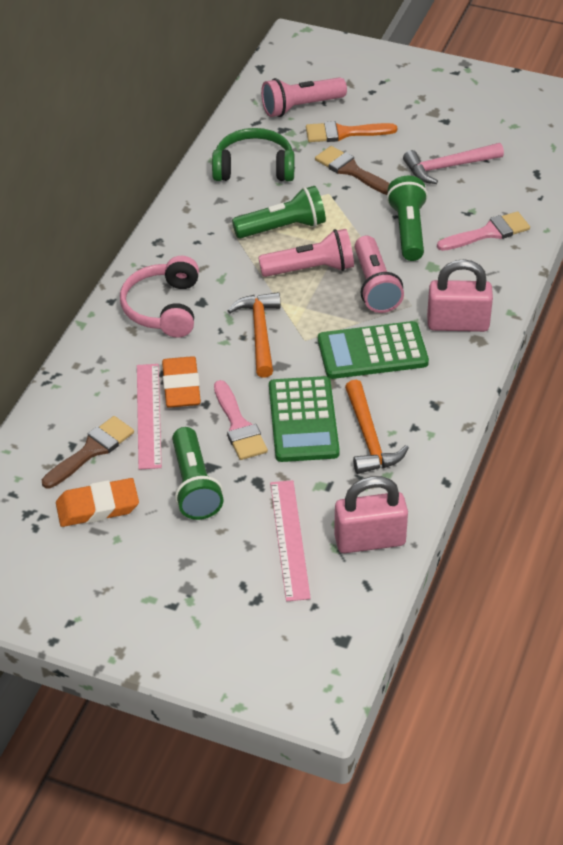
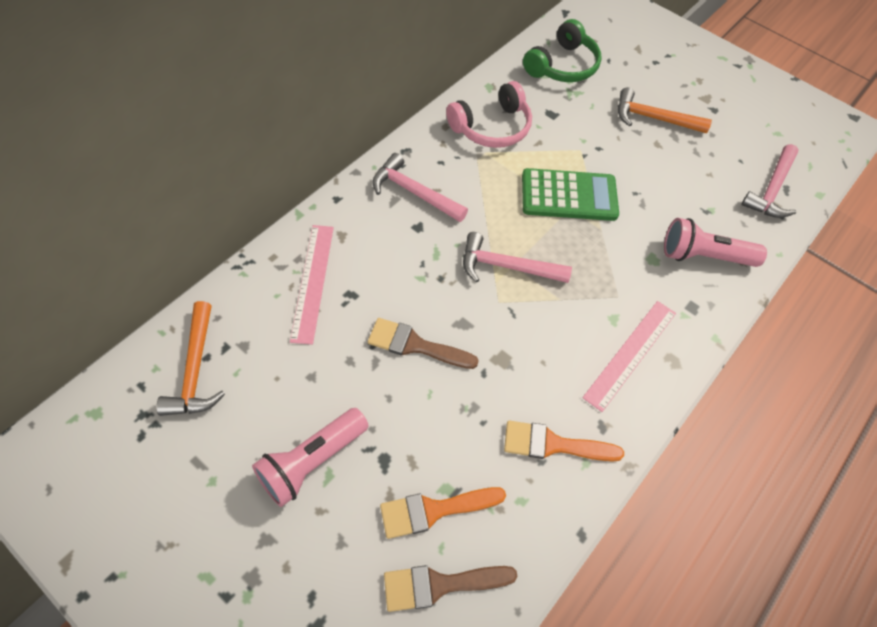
green calculator: [269,376,340,462] [318,321,429,379] = 2 -> [522,168,619,221] = 1
green flashlight: [172,427,224,520] [232,186,326,239] [387,175,428,261] = 3 -> none = 0
orange brush: [306,121,397,142] = 1 -> [380,487,506,539] [504,420,624,462] = 2
orange eraser: [56,478,139,527] [162,356,201,408] = 2 -> none = 0
pink brush: [214,380,268,460] [437,211,530,251] = 2 -> none = 0
pink flashlight: [258,229,354,277] [261,77,347,117] [355,236,404,313] = 3 -> [252,408,369,507] [664,218,767,267] = 2
pink hammer: [403,143,504,184] = 1 -> [372,153,468,222] [463,232,572,283] [741,144,799,218] = 3
pink padlock: [334,476,408,553] [427,259,493,332] = 2 -> none = 0

